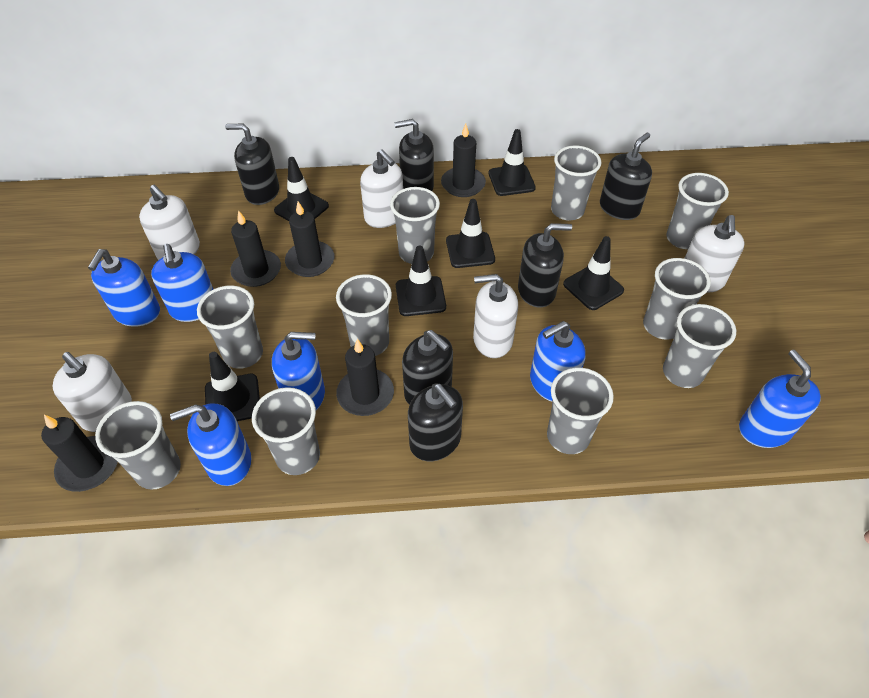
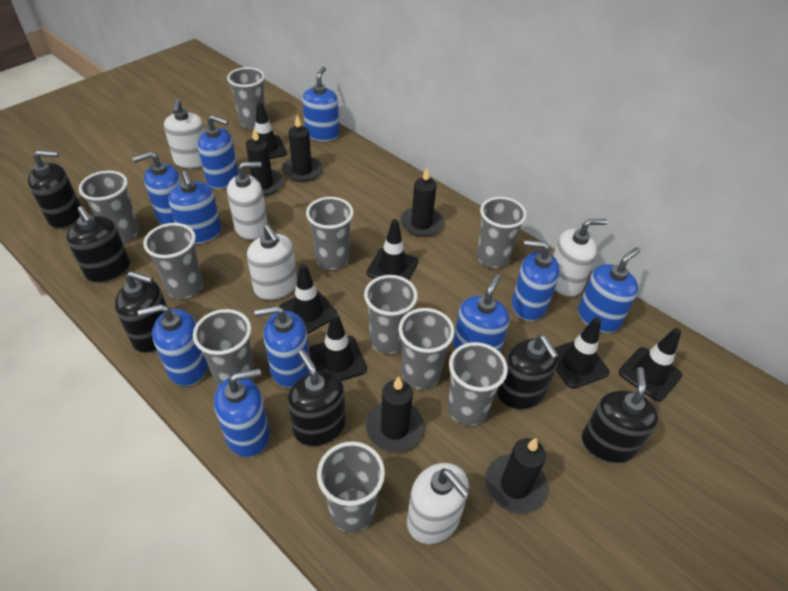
blue soap dispenser: [88,249,160,327] [151,244,213,322] [170,403,251,486] [272,332,325,410] [530,321,586,402] [739,350,821,448] = 6 -> [133,151,181,225] [137,304,208,386] [168,170,222,244] [198,115,239,189] [214,368,270,457] [254,306,310,388] [302,67,339,141] [453,274,510,353] [512,240,560,321] [578,247,640,333] = 10

